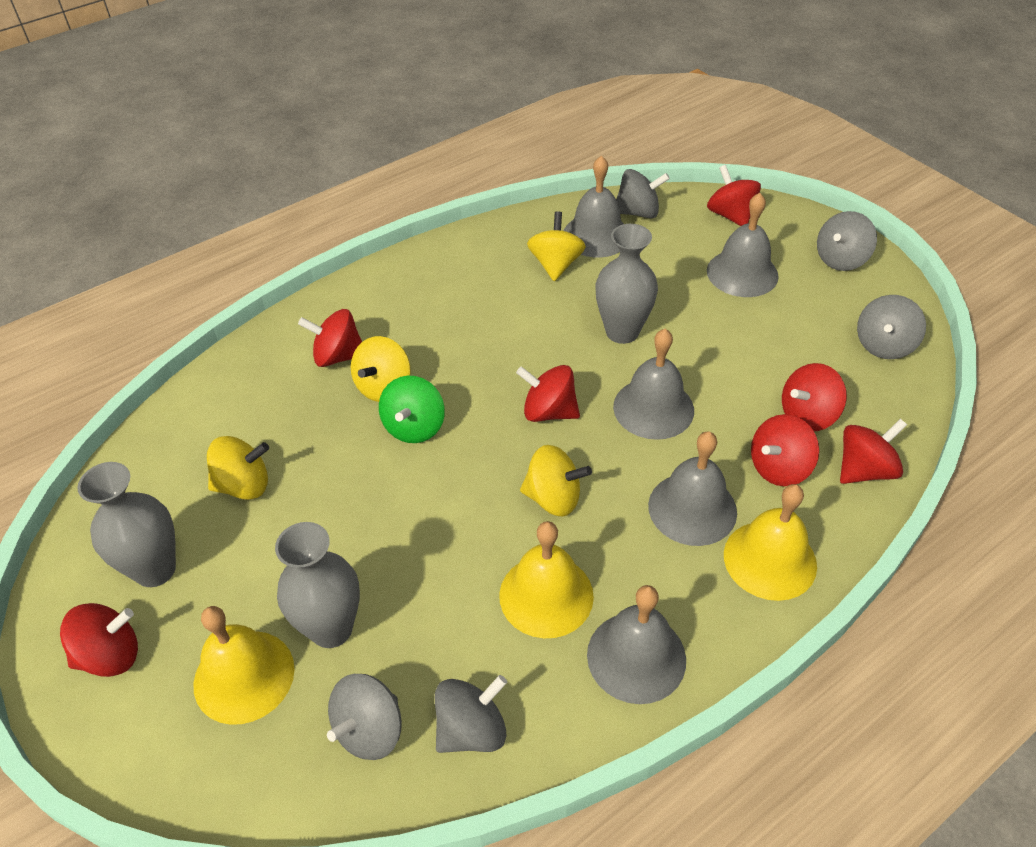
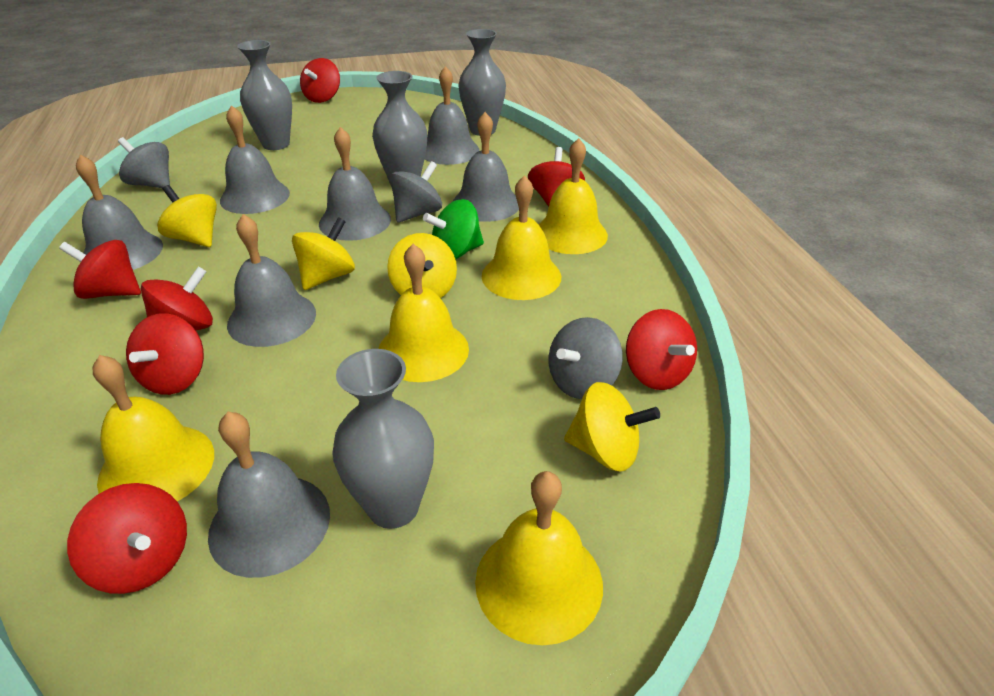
grey bell: [564,155,624,258] [587,585,686,704] [613,329,694,440] [648,431,737,546] [707,193,779,297] = 5 -> [76,155,163,270] [208,412,330,578] [220,105,290,214] [227,214,316,347] [319,127,391,241] [425,66,480,165] [452,112,519,222] = 7
grey spinning top: [327,674,402,760] [435,675,507,753] [616,169,670,218] [817,211,877,271] [857,295,926,359] = 5 -> [118,137,170,188] [390,161,442,223] [549,317,623,399] = 3
grey vase: [77,462,176,587] [275,522,360,648] [595,224,658,344] = 3 -> [237,40,292,150] [332,349,434,529] [372,71,427,185] [459,29,506,136] = 4
yellow bell: [193,606,295,725] [499,521,594,638] [724,484,817,601] = 3 -> [93,355,214,501] [378,244,469,382] [475,471,603,645] [482,175,561,300] [538,138,608,254] = 5

